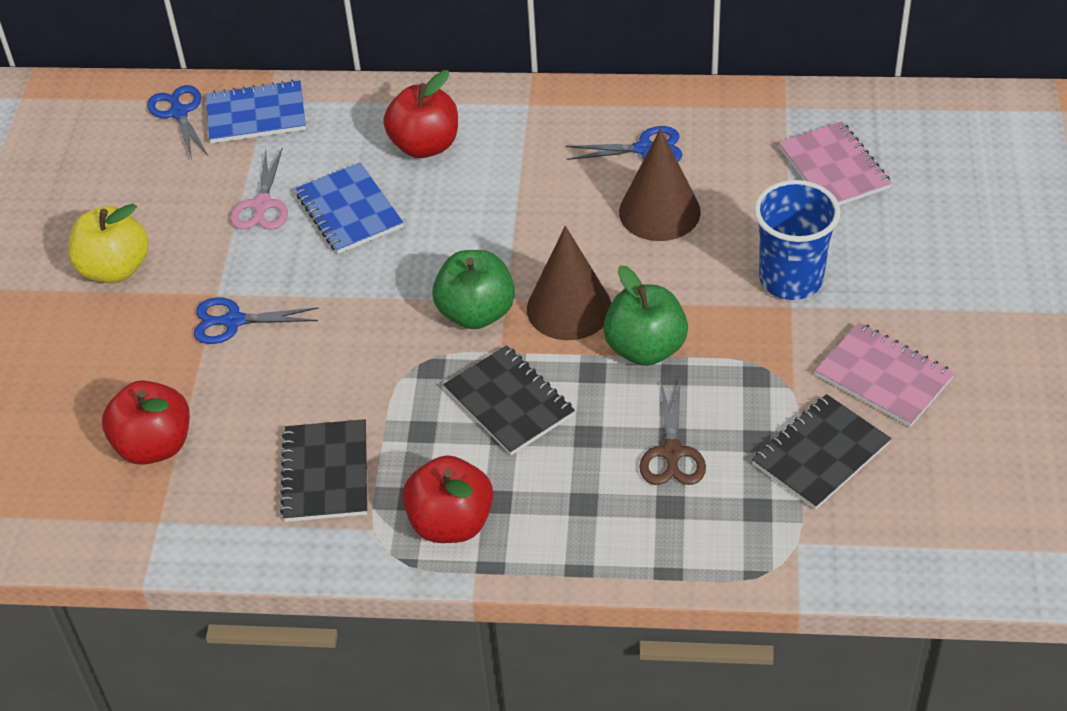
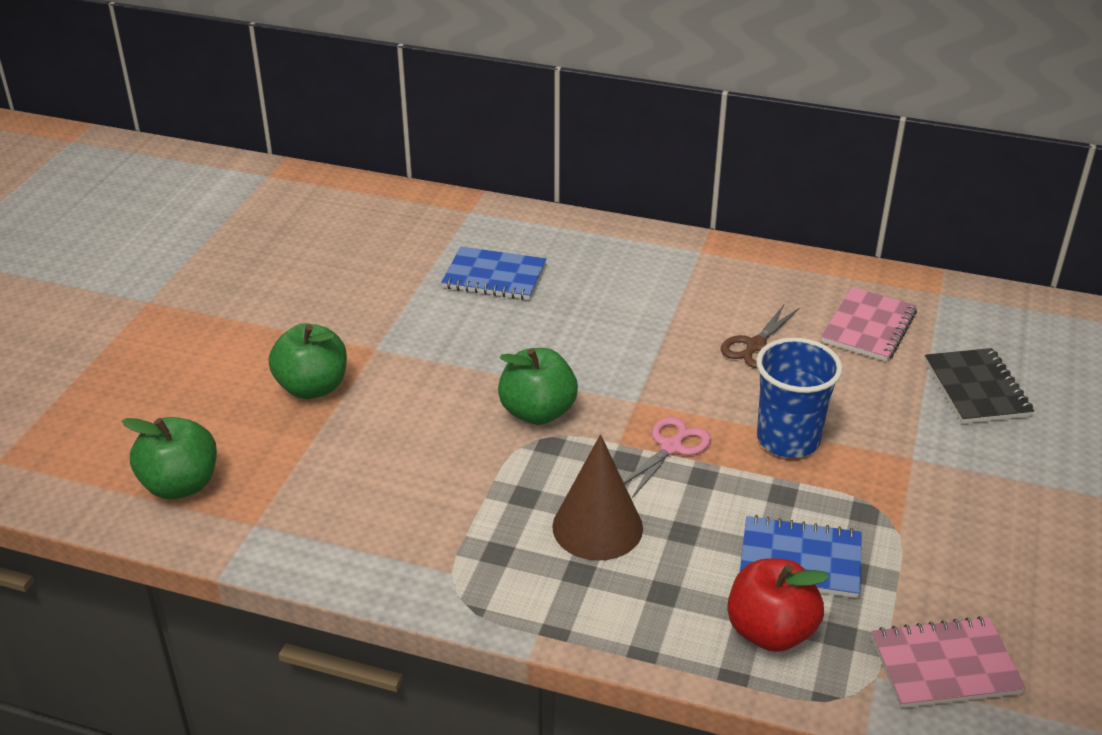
black notebook: [280,419,367,522] [443,345,575,455] [752,394,891,510] = 3 -> [925,348,1034,424] = 1
blue scissors: [147,85,208,160] [194,297,319,344] [565,126,683,162] = 3 -> none = 0
brown cone: [527,226,611,340] [619,129,701,241] = 2 -> [552,434,643,561] = 1
green apple: [432,250,515,329] [603,265,688,366] = 2 -> [122,417,217,499] [269,324,347,399] [498,348,578,425] = 3
red apple: [102,380,190,465] [383,70,458,158] [403,455,494,543] = 3 -> [727,558,829,652] = 1
yellow apple: [68,204,149,283] = 1 -> none = 0

